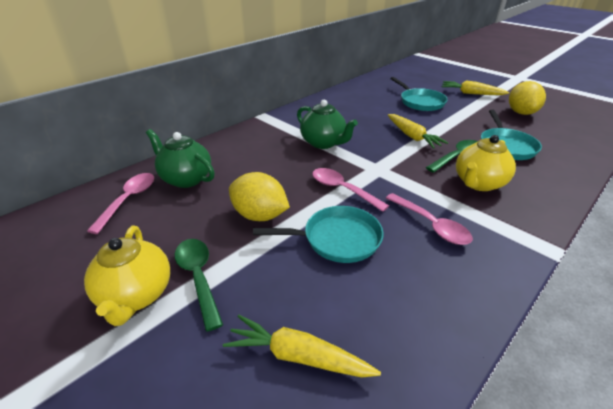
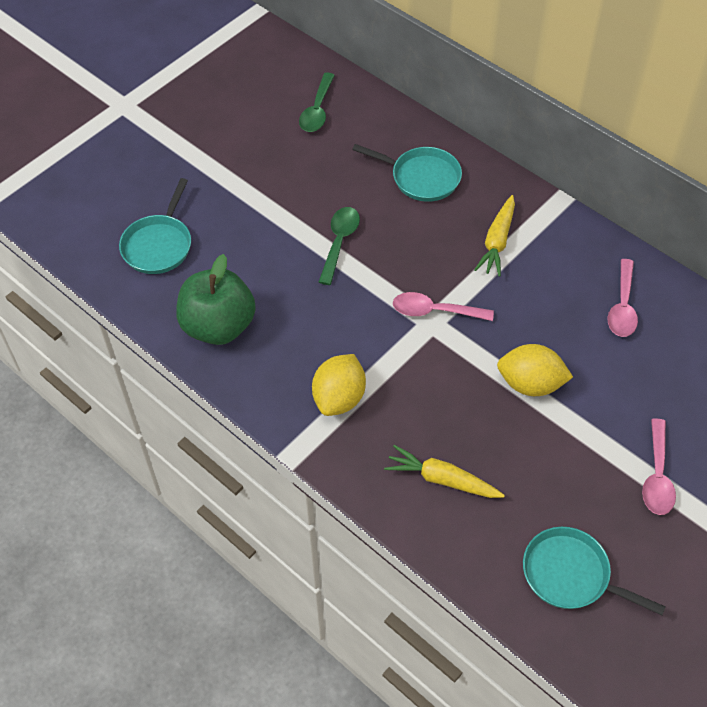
green apple: none = 0 -> [176,254,256,345] = 1
green teapot: [146,129,215,188] [297,100,358,149] = 2 -> none = 0
yellow carrot: [223,315,381,378] [388,114,448,149] [442,80,509,95] = 3 -> [384,445,505,498] [474,195,515,277] = 2
yellow teapot: [84,225,170,326] [456,135,516,191] = 2 -> none = 0

